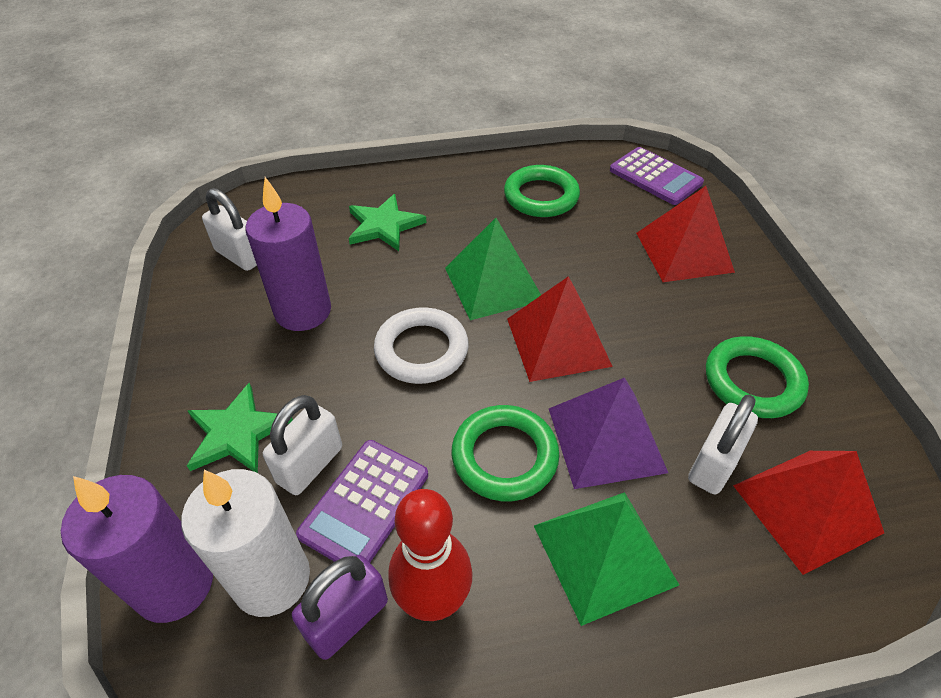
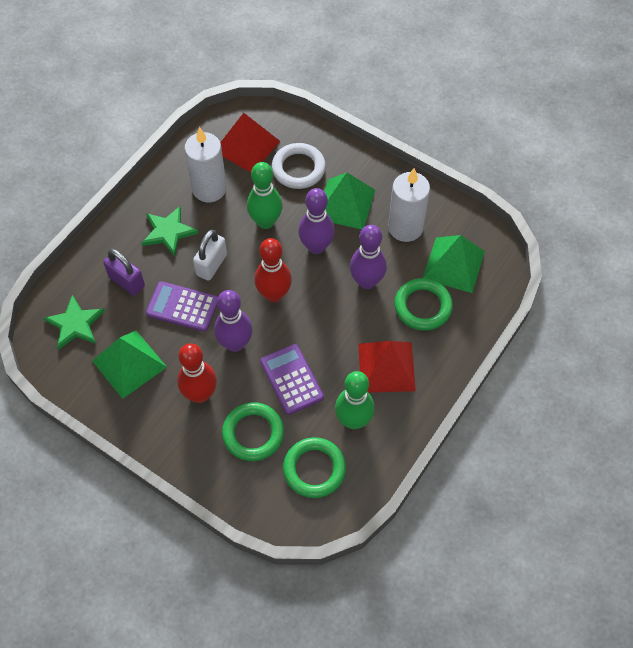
green bowling pin: none = 0 -> [247,162,282,229] [335,371,375,429] = 2
green pyramid: [445,218,541,320] [534,492,679,626] = 2 -> [92,331,167,399] [324,172,375,230] [423,235,485,293] = 3
purple bowling pin: none = 0 -> [214,290,252,352] [298,188,335,254] [350,225,387,289] = 3
purple candle: [61,475,213,623] [246,177,331,331] = 2 -> none = 0
purple pyramid: [549,377,668,489] = 1 -> none = 0
red bowling pin: [388,489,472,621] = 1 -> [177,343,217,403] [255,238,292,302] = 2
red pyramid: [507,276,613,382] [636,186,735,282] [733,451,884,575] = 3 -> [220,113,280,172] [358,341,416,392] = 2
white candle: [181,469,310,617] = 1 -> [184,127,227,202] [388,168,430,242] = 2
white padlock: [202,188,257,271] [263,395,342,495] [688,395,758,495] = 3 -> [193,230,227,281] = 1

